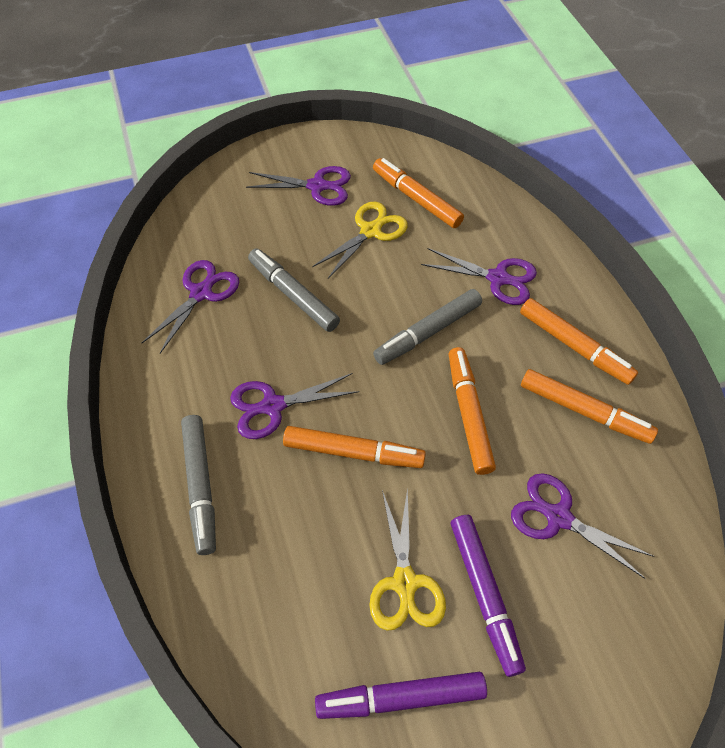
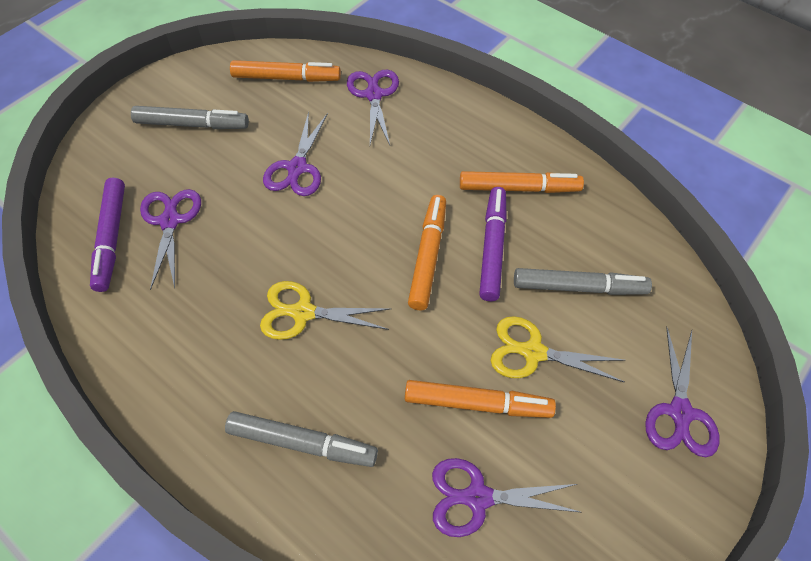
orange marker: [283,426,426,468] [373,158,464,228] [449,347,496,475] [520,298,638,385] [521,369,658,444] = 5 -> [230,60,341,82] [405,380,556,418] [408,195,446,310] [460,171,584,193] = 4

